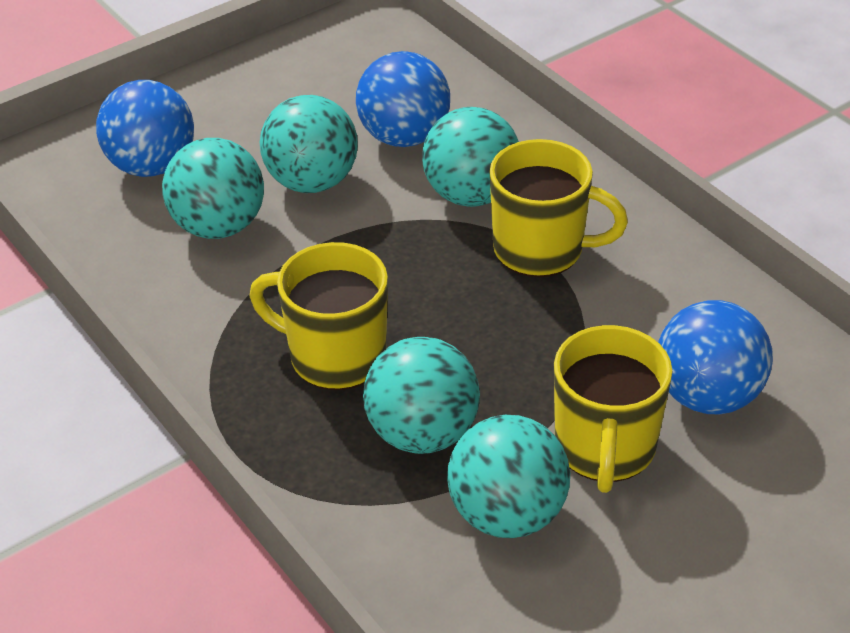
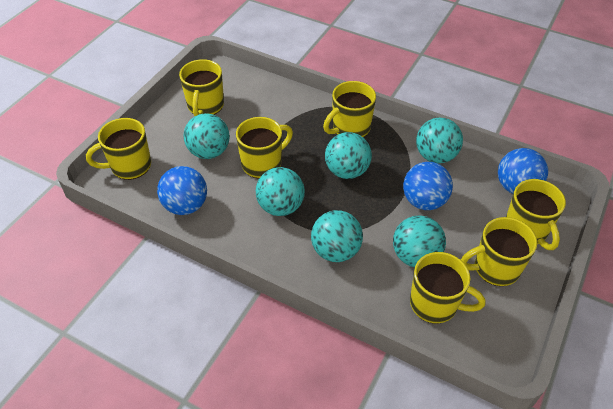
turquoise ball: [162,138,264,239] [260,95,358,193] [363,337,480,454] [422,107,519,207] [447,415,570,538] = 5 -> [184,113,229,159] [256,167,305,216] [311,210,363,262] [325,132,372,179] [393,216,446,267] [416,118,463,163] = 6
yellow mug: [249,242,388,390] [489,139,628,277] [554,325,672,493] = 3 -> [86,118,151,180] [179,59,224,116] [236,117,293,179] [323,81,376,137] [410,252,485,323] [461,217,537,286] [506,179,566,250] = 7

